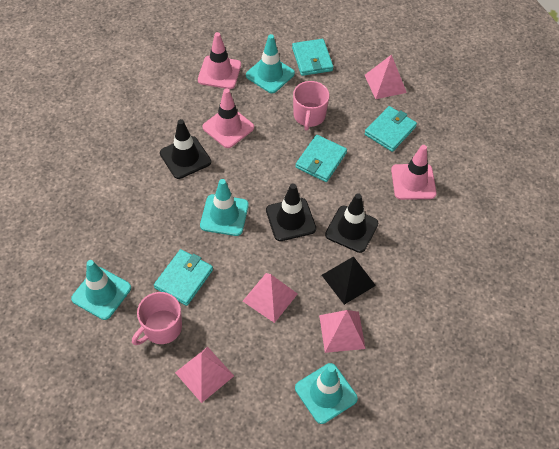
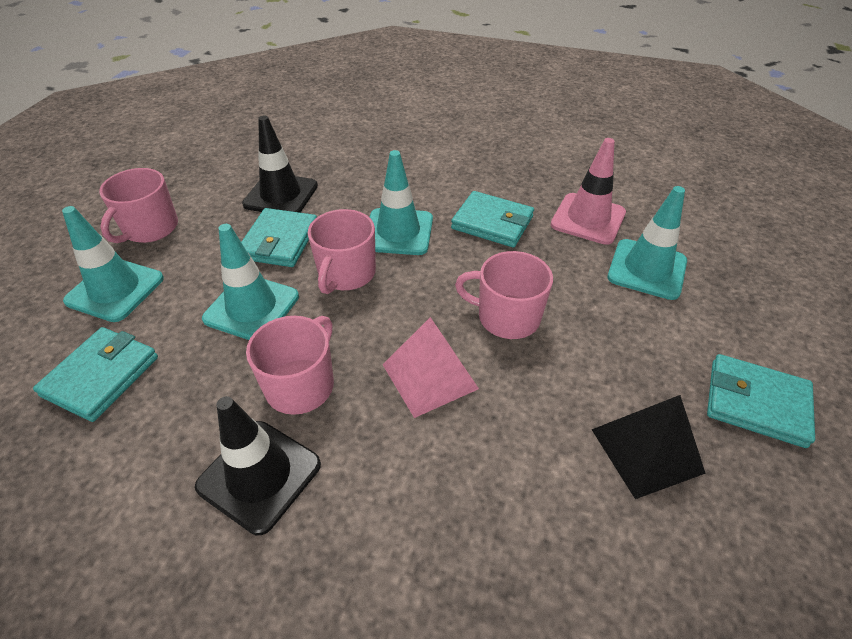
black traffic cone: [160,119,211,179] [266,184,316,241] [325,193,378,253] = 3 -> [195,396,321,535] [242,116,318,213] = 2
pink mug: [132,292,182,345] [293,81,329,131] = 2 -> [99,168,178,243] [246,316,334,415] [308,209,376,294] [455,251,553,339] = 4
pink pyramid: [175,347,234,403] [243,273,297,323] [319,310,366,353] [365,54,407,99] = 4 -> [383,317,479,418] = 1
pink traffic cone: [198,32,241,89] [202,88,254,148] [391,145,437,200] = 3 -> [551,138,626,245] = 1

